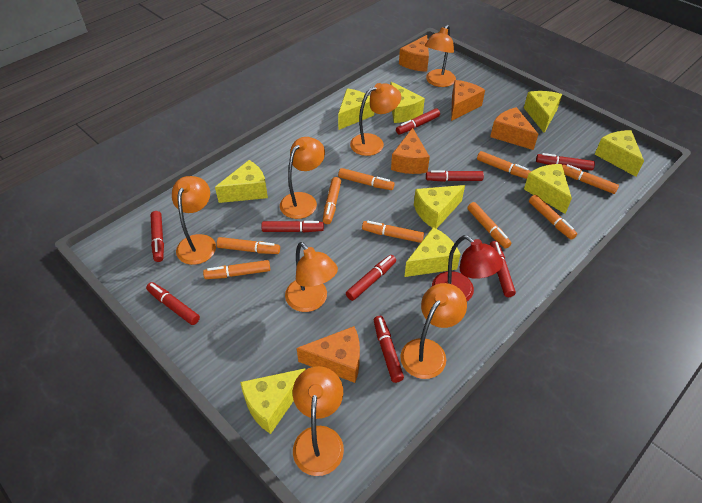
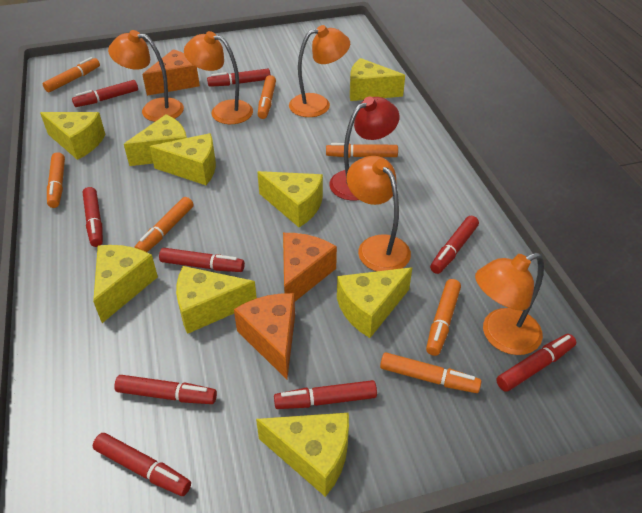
orange cheese: [297,326,360,383] [391,128,430,174] [399,35,429,72] [451,80,485,121] [490,107,538,150] = 5 -> [142,49,200,96] [234,293,295,379] [283,233,337,301] = 3
orange lamp: [172,176,216,265] [280,137,325,219] [285,242,338,312] [293,366,344,476] [350,83,401,156] [400,283,467,379] [425,25,456,87] = 7 -> [108,30,184,122] [184,31,253,124] [289,25,350,117] [347,156,411,271] [475,252,544,355] = 5
orange marker: [203,260,270,279] [217,237,280,254] [323,177,341,224] [338,168,395,190] [362,221,424,243] [467,202,512,249] [477,151,531,179] [529,195,577,240] [562,164,619,194] = 9 -> [43,57,100,92] [47,152,65,208] [134,197,194,252] [258,75,276,119] [326,143,398,158] [380,352,481,393] [426,279,461,356] = 7

